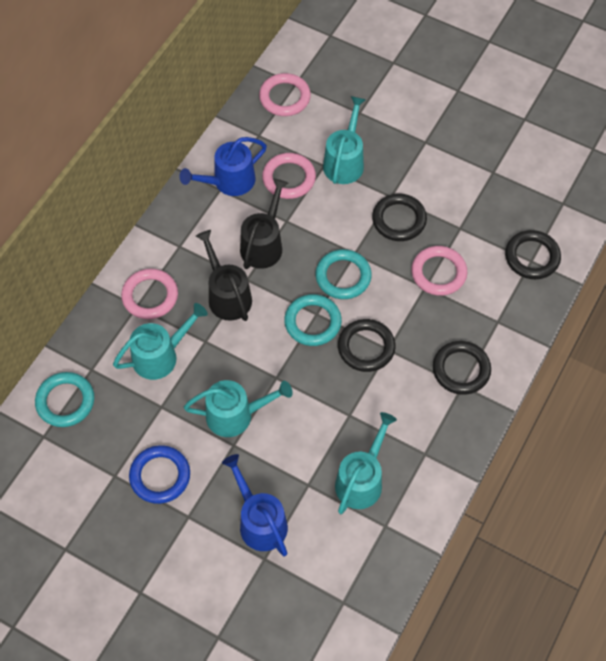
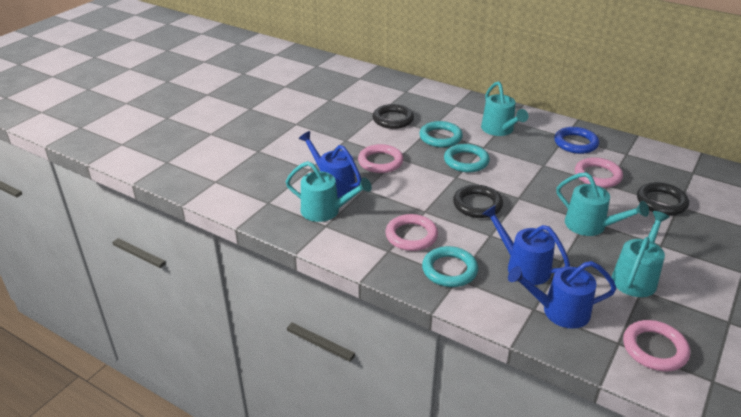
black ring: [338,319,396,372] [372,194,427,241] [433,341,491,395] [505,230,561,279] = 4 -> [373,104,414,129] [453,185,503,218] [637,182,689,216] = 3
black watering can: [196,230,252,321] [240,178,288,269] = 2 -> none = 0
blue watering can: [179,137,267,196] [222,454,288,556] = 2 -> [298,131,361,198] [482,205,570,285] [508,261,617,329] = 3

